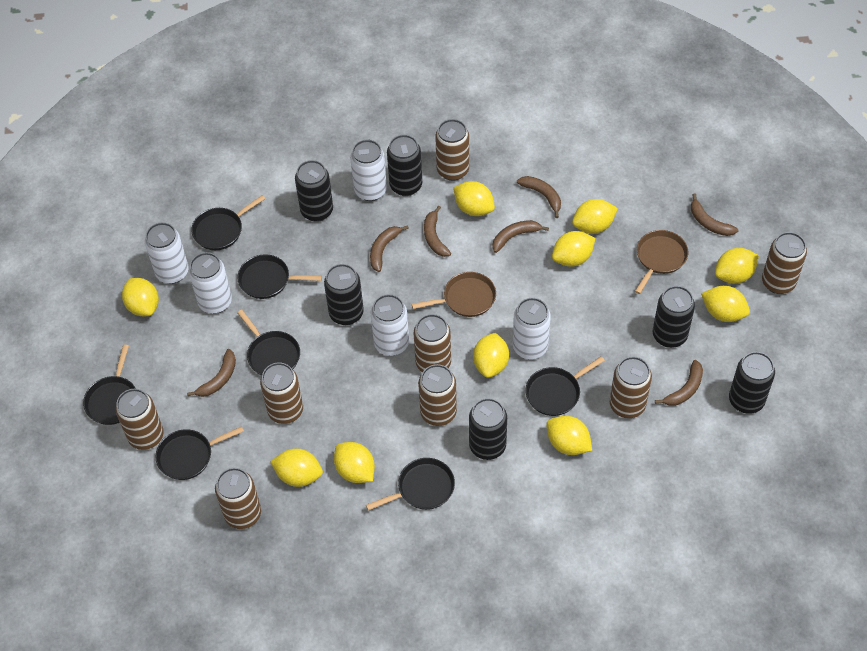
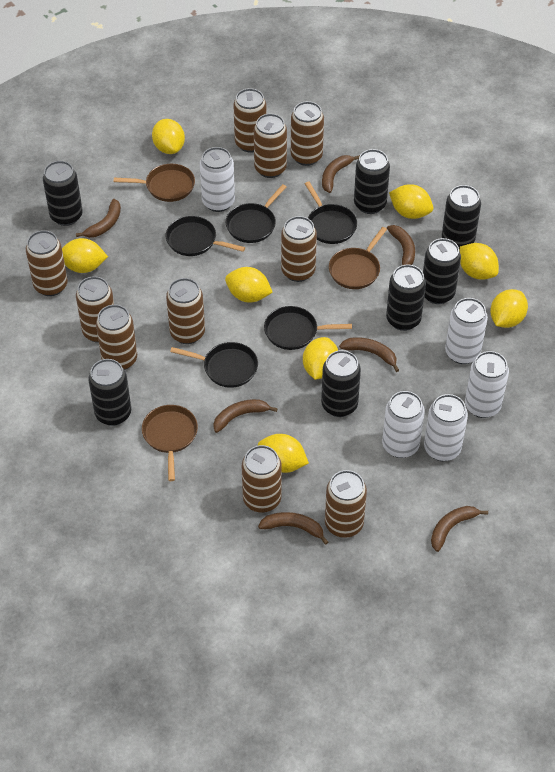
black can: [295,160,333,222] [324,264,364,325] [387,135,422,196] [469,398,507,460] [653,286,695,348] [729,352,775,414] = 6 -> [43,161,83,226] [88,359,131,426] [321,350,361,417] [354,149,390,214] [386,264,426,331] [423,238,461,304] [442,185,481,251] = 7
black pan: [83,344,136,425] [156,426,244,480] [191,195,266,250] [237,255,322,299] [237,310,300,376] [366,458,455,511] [526,356,605,416] = 7 -> [166,216,245,256] [170,342,258,388] [226,184,286,243] [264,306,352,350] [305,182,357,244] = 5
brown can: [116,389,164,450] [215,468,261,529] [260,363,303,424] [414,314,451,373] [418,364,457,426] [435,119,469,181] [610,357,652,418] [762,232,807,294] = 8 -> [26,230,68,296] [76,276,114,343] [96,305,137,370] [166,278,205,344] [234,88,266,153] [242,445,282,513] [254,114,287,178] [281,216,317,282] [291,101,324,166] [325,470,367,538] = 10
brown pan: [412,272,496,317] [635,230,688,294] = 2 -> [114,164,195,202] [142,405,198,481] [329,227,387,289] = 3
yellow lemon: [122,278,159,316] [270,448,323,487] [334,442,375,483] [453,181,495,216] [473,332,509,378] [546,416,592,455] [552,231,595,267] [572,199,618,234] [701,286,750,322] [715,248,759,284] = 10 -> [62,238,108,273] [152,119,185,154] [225,267,273,303] [258,434,309,473] [303,337,338,380] [389,184,433,219] [460,243,499,280] [490,289,528,328] = 8

